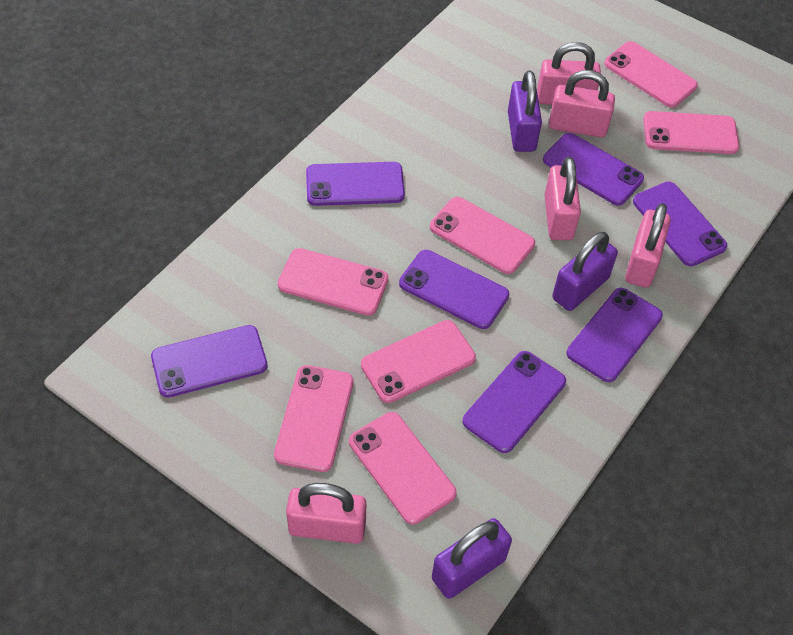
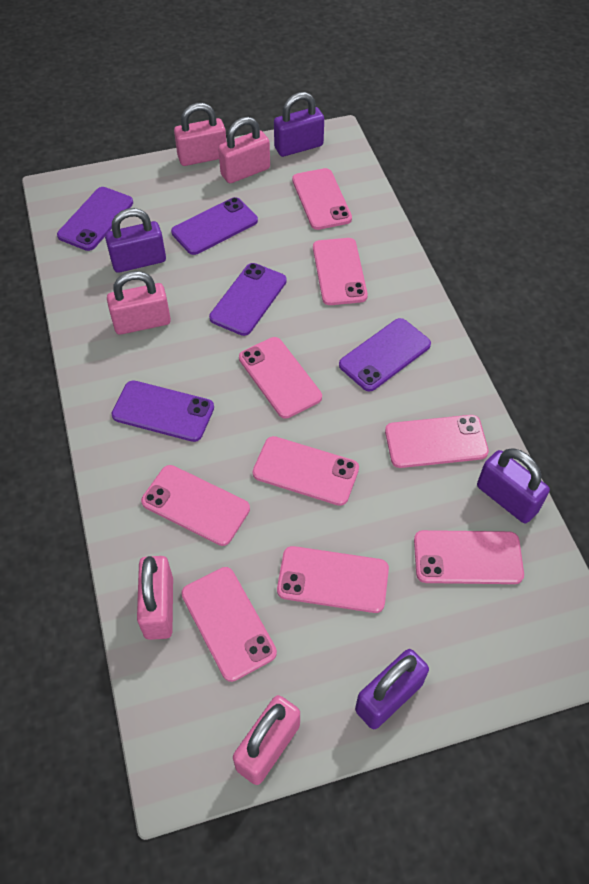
pink phone: [274,365,353,472] [278,248,388,316] [349,412,457,525] [361,320,476,403] [430,197,535,274] [604,41,698,108] [643,111,739,154] = 7 -> [141,465,250,546] [181,567,277,682] [239,337,322,419] [253,436,359,506] [277,546,389,613] [292,168,352,230] [313,238,368,305] [385,415,489,468] [414,530,524,584] = 9
purple padlock: [432,518,512,599] [508,70,542,152] [552,232,618,311] = 3 -> [105,208,166,273] [274,92,324,157] [355,649,429,729] [477,448,550,523] = 4
purple phone: [151,325,268,398] [306,162,405,206] [399,250,509,329] [463,351,566,453] [543,133,644,206] [567,288,663,382] [633,181,727,266] = 7 -> [57,187,133,251] [111,380,214,442] [171,197,258,255] [209,263,287,336] [339,318,431,391] = 5

